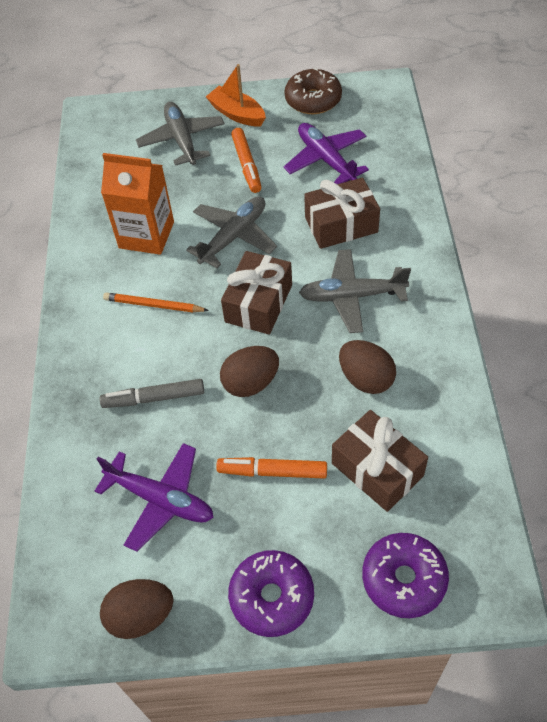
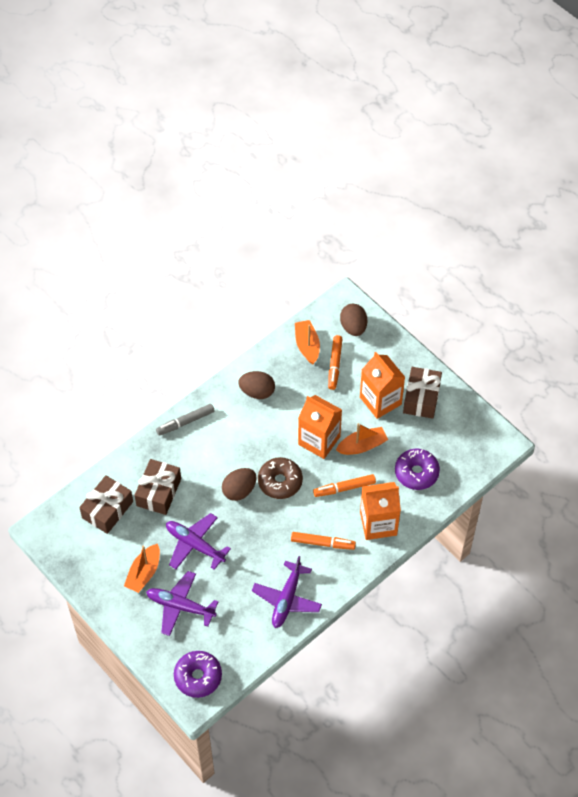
grey plane: [136,102,224,166] [186,196,277,268] [299,249,411,333] = 3 -> none = 0
orange boat: [206,64,266,126] = 1 -> [124,544,160,593] [295,320,320,365] [336,423,388,455] = 3
orange carton: [101,153,174,255] = 1 -> [298,395,342,459] [360,352,405,419] [360,482,401,540] = 3
orange marker: [216,457,327,479] [231,128,261,193] = 2 -> [291,532,356,550] [313,474,376,497] [328,335,342,390] = 3
orange pencil: [103,292,209,313] = 1 -> none = 0
purple plane: [95,443,214,552] [284,123,369,184] = 2 -> [146,571,219,636] [166,513,231,570] [252,556,322,628] = 3

